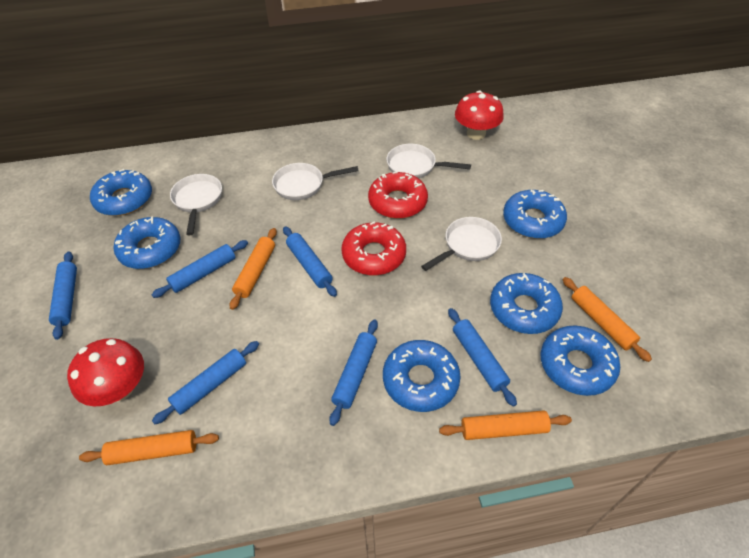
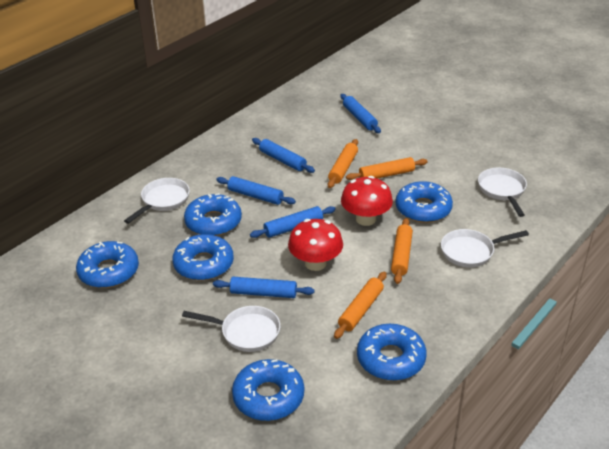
blue rolling pin: [49,252,77,340] [152,240,248,298] [152,341,259,424] [283,226,337,297] [329,319,378,426] [448,308,517,407] = 6 -> [213,277,315,298] [216,176,296,205] [250,206,336,238] [252,138,315,173] [340,94,381,133] = 5
red donut: [341,222,406,275] [368,171,428,219] = 2 -> none = 0

